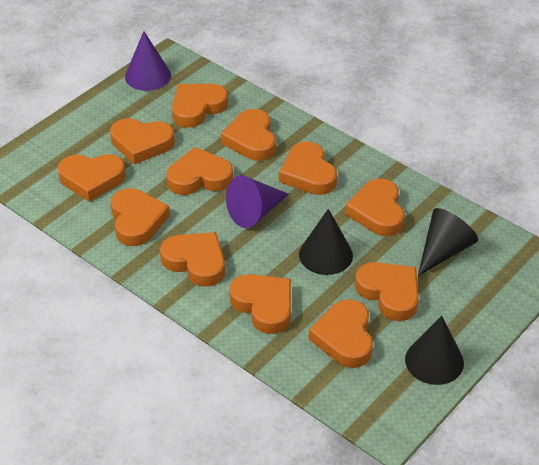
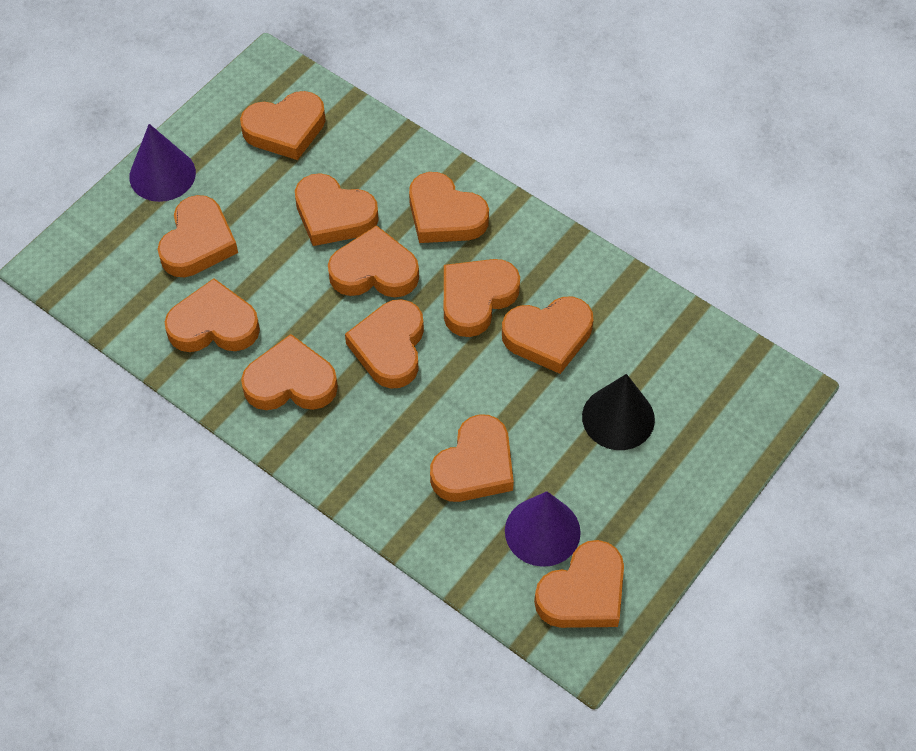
black cone: [299,209,353,275] [405,316,464,385] [418,208,478,276] = 3 -> [582,374,655,450] = 1

